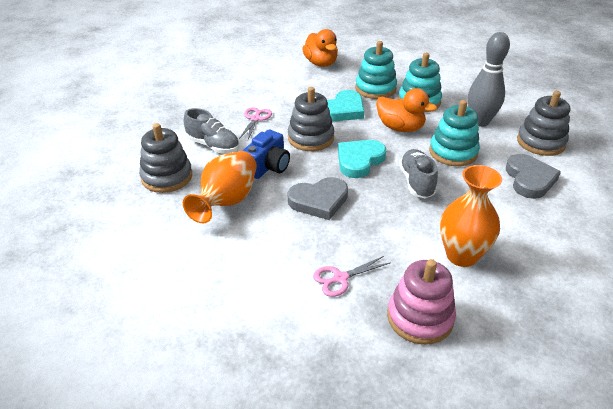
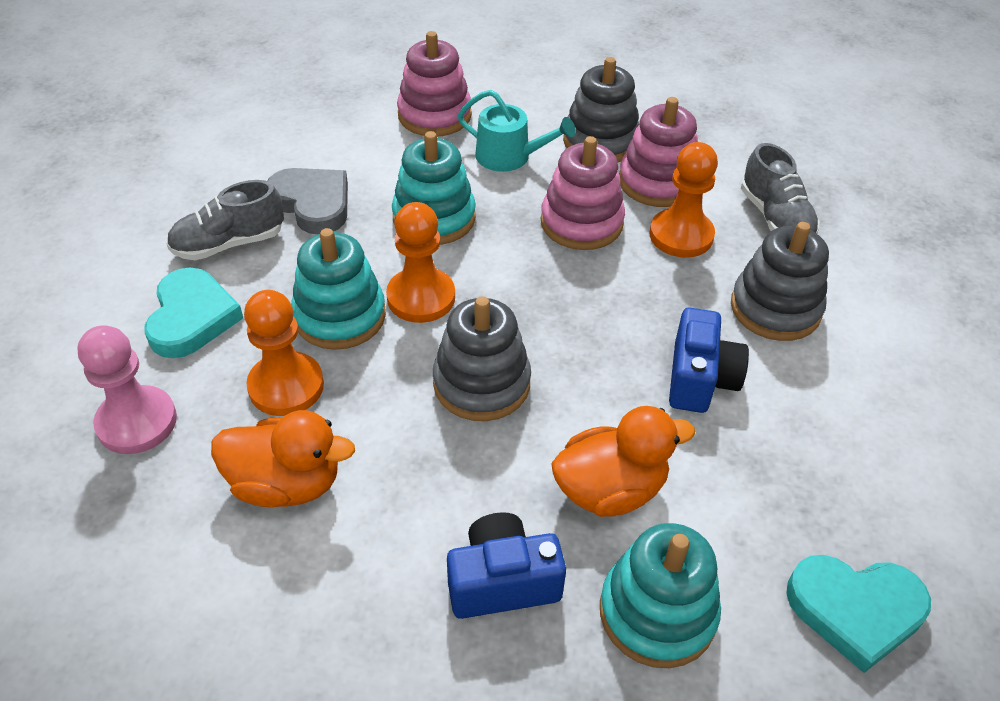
blue camera: [242,130,290,179] = 1 -> [447,512,566,619] [669,308,749,413] = 2
grey bowling pin: [468,32,510,127] = 1 -> none = 0
grey heart: [288,177,348,220] [506,154,561,199] = 2 -> [267,168,348,234] = 1
orange pawn: none = 0 -> [244,290,324,416] [386,202,455,323] [650,142,718,258] = 3
orange vase: [183,151,257,223] [440,165,502,267] = 2 -> none = 0
pink pawn: none = 0 -> [77,325,177,454] = 1
pink scissors: [239,107,272,140] [313,256,391,297] = 2 -> none = 0
pink stacking toy: [387,259,456,345] = 1 -> [397,31,472,136] [541,136,625,250] [619,97,698,207] = 3
turquoise watering can: none = 0 -> [458,90,576,172] = 1

